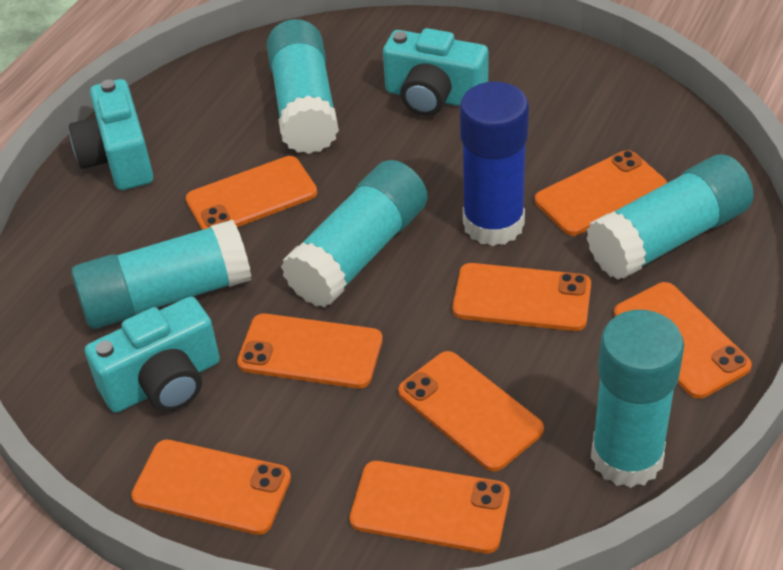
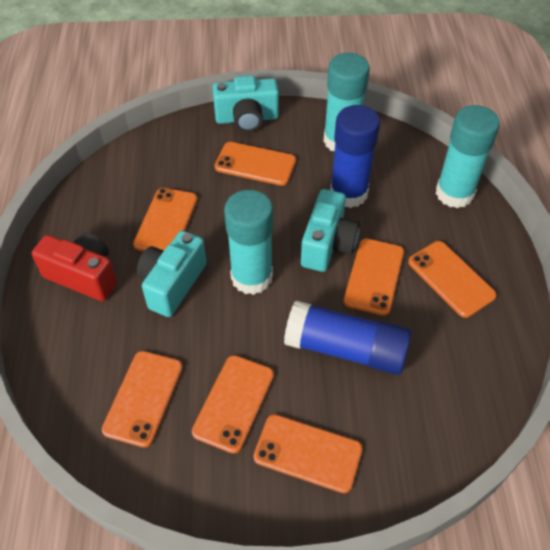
blue glue stick: [460,81,529,246] = 1 -> [284,301,411,375] [330,105,380,208] = 2
orange phone: [131,440,291,535] [186,156,317,230] [237,313,383,388] [350,461,510,553] [398,351,544,472] [453,263,591,331] [535,150,667,236] [614,282,752,399] = 8 -> [102,351,183,448] [133,188,197,251] [192,355,274,454] [215,142,296,186] [253,414,363,493] [344,238,404,316] [408,241,497,318] = 7
red camera: none = 0 -> [32,232,117,301] = 1
turquoise glue stick: [71,220,251,329] [266,19,339,154] [281,160,427,307] [586,154,754,280] [591,310,684,488] = 5 -> [224,190,273,295] [323,53,370,152] [436,105,500,208] = 3

